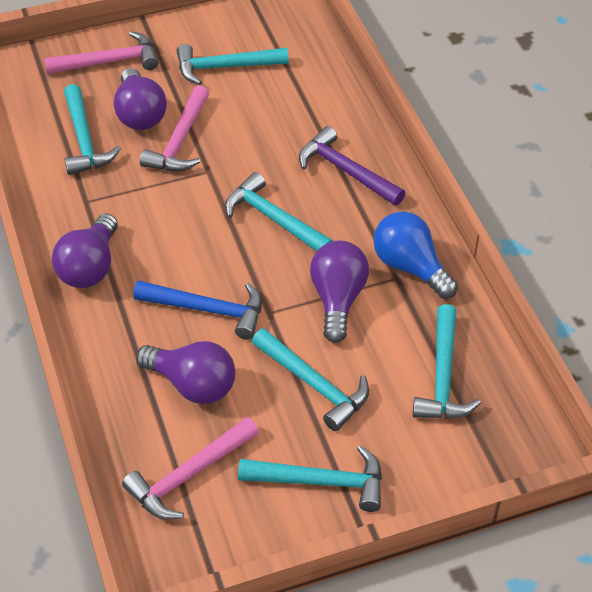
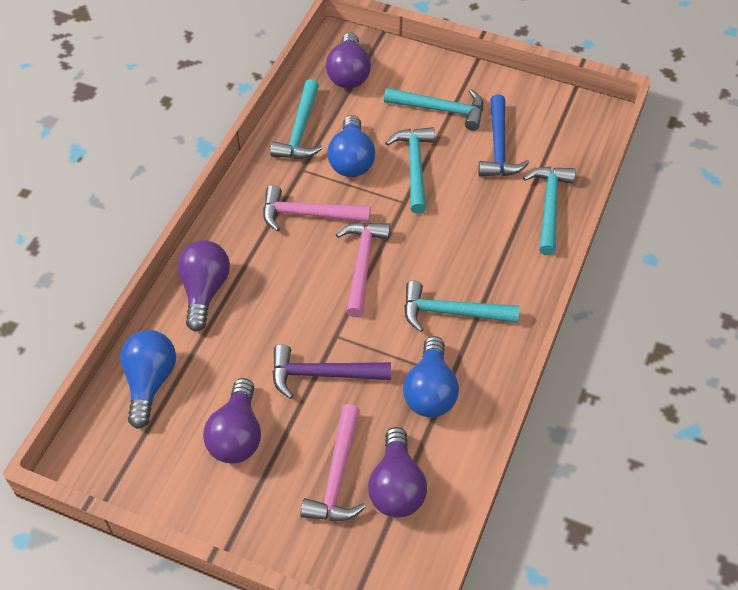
blue light bulb: [373,211,458,299] = 1 -> [120,330,176,429] [327,115,375,177] [403,336,459,417] = 3
turquoise hammer: [64,84,121,175] [177,44,289,85] [225,172,333,252] [238,445,382,512] [252,328,369,431] [413,304,481,419] = 6 -> [270,79,323,159] [384,88,483,131] [385,127,435,214] [404,280,519,332] [523,167,576,255] = 5

